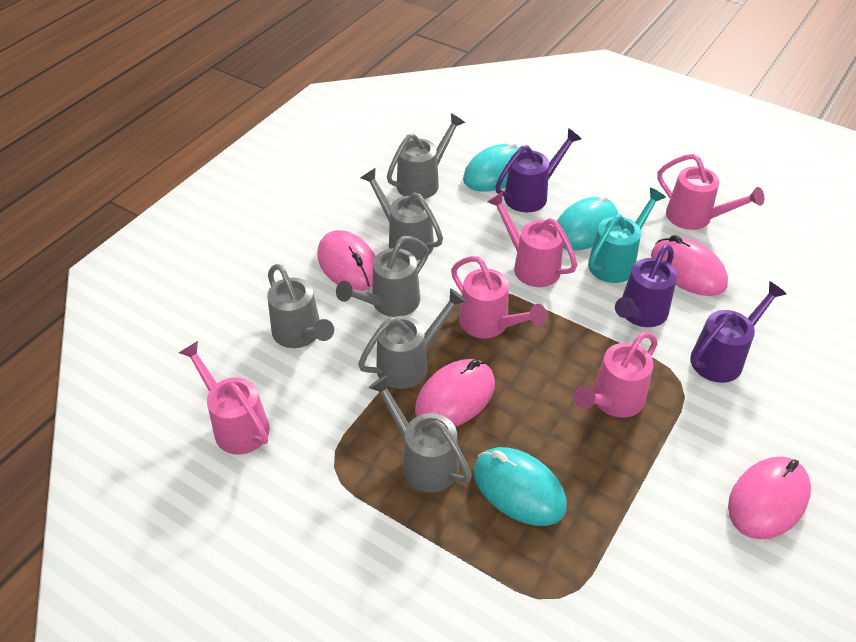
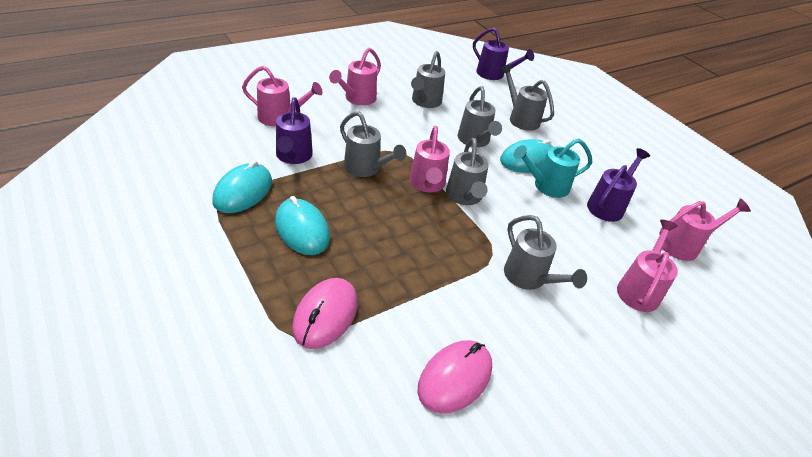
pink mouse: [317,230,376,291] [415,359,495,427] [651,235,728,296] [728,456,811,539] = 4 -> [292,278,358,349] [418,340,492,413] = 2

